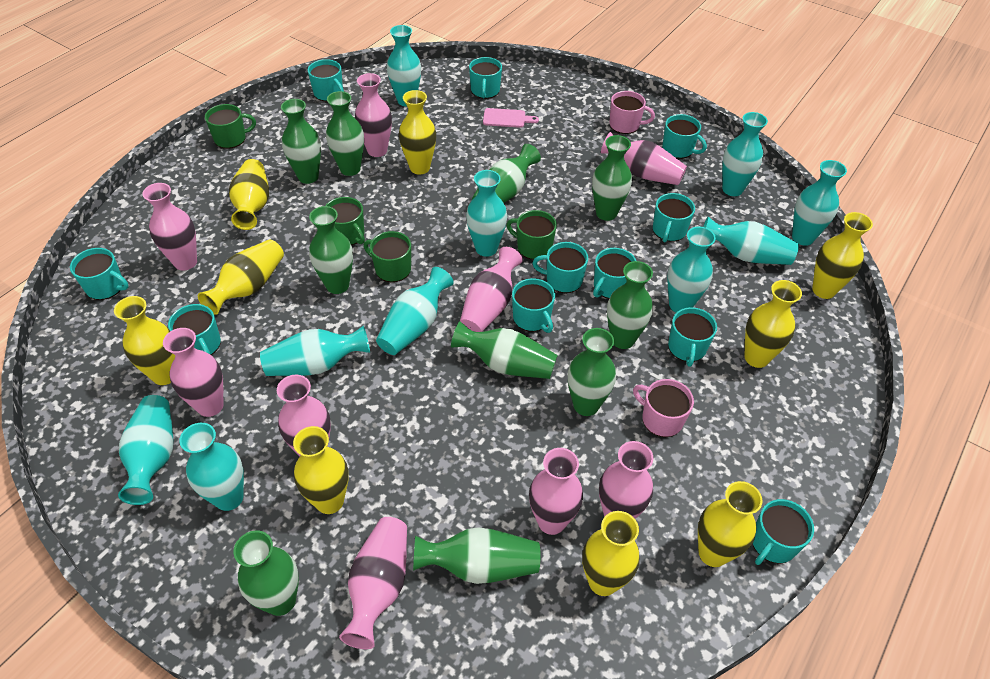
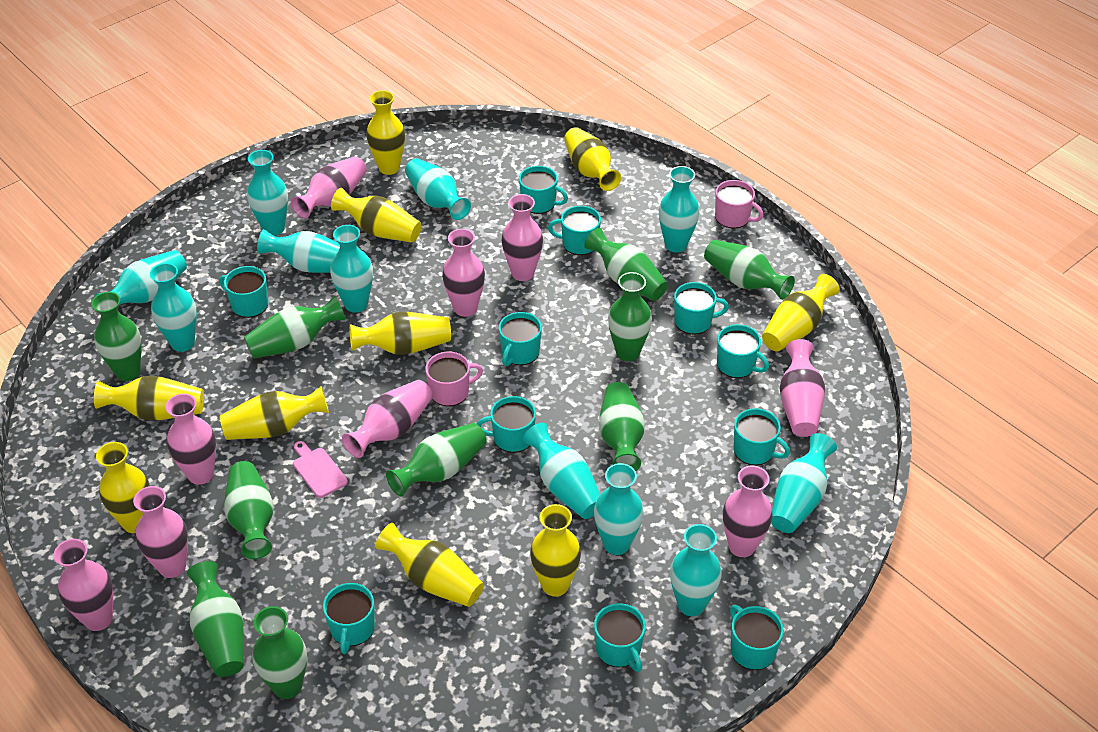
green mug: [205,104,256,149] [325,197,365,245] [363,231,411,282] [506,210,557,260] = 4 -> none = 0
turquoise vase: [118,395,173,505] [179,423,244,511] [260,326,370,376] [376,267,454,355] [387,25,421,106] [466,170,507,257] [667,227,716,313] [703,217,799,265] [722,112,768,196] [792,160,847,246] = 10 -> [95,250,187,305] [150,263,197,352] [247,150,288,236] [257,229,340,273] [330,225,373,313] [405,158,471,220] [523,423,600,519] [594,463,644,555] [659,166,700,253] [670,524,721,616] [771,433,837,533] = 11
yellow vase: [114,296,175,385] [198,239,284,315] [229,159,269,230] [293,426,348,514] [399,90,436,175] [582,511,640,596] [698,481,763,567] [744,280,802,368] [812,212,873,299] = 9 -> [94,376,204,420] [96,442,150,533] [220,386,329,440] [331,188,422,243] [349,312,451,355] [366,90,405,175] [375,523,484,607] [530,504,581,597] [564,127,621,191] [762,274,840,352] = 10

